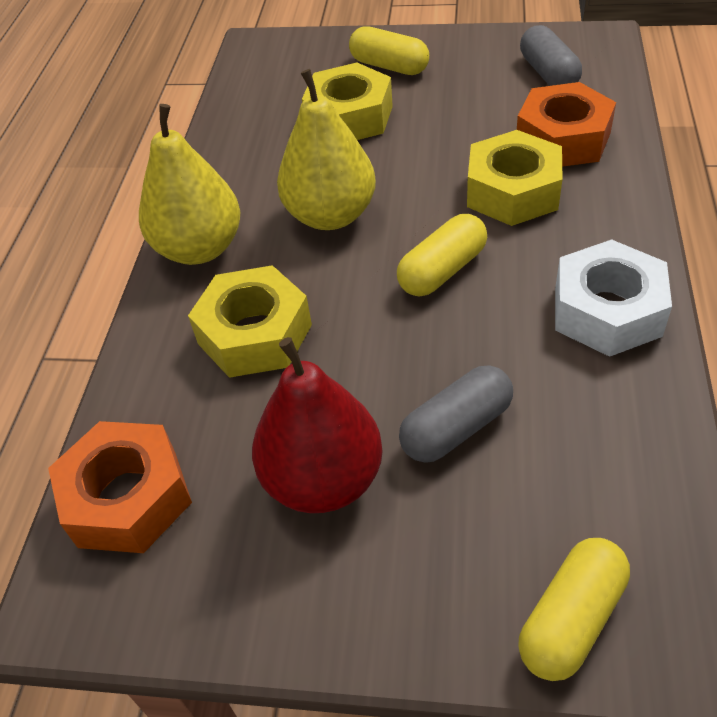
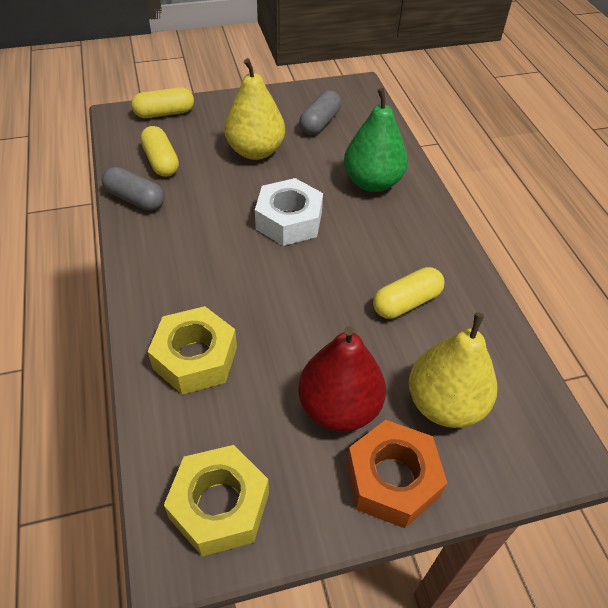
green pear: none = 0 -> [344,88,408,192] = 1
orange nut: [48,421,192,553] [517,82,616,167] = 2 -> [346,420,447,528] = 1
yellow nut: [188,265,312,378] [302,63,393,140] [467,130,562,226] = 3 -> [148,306,237,395] [164,445,269,556] = 2

